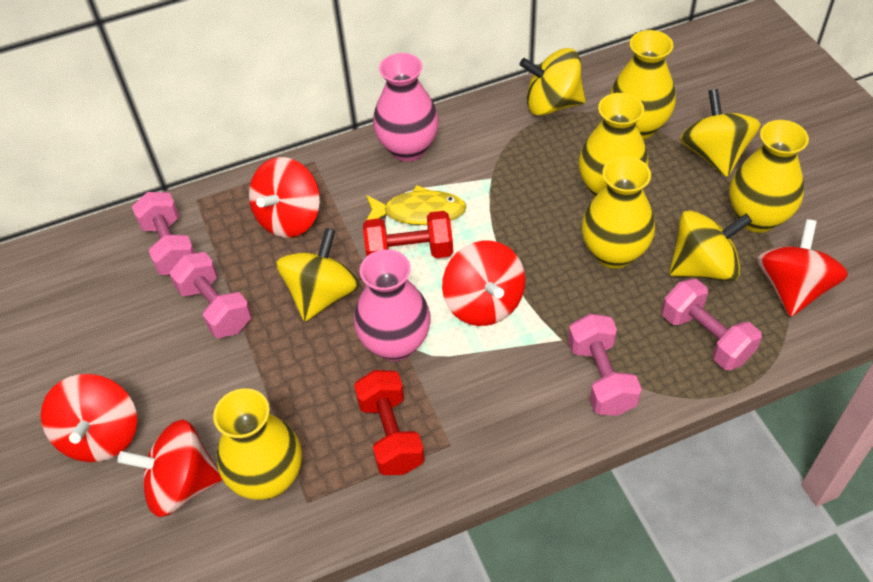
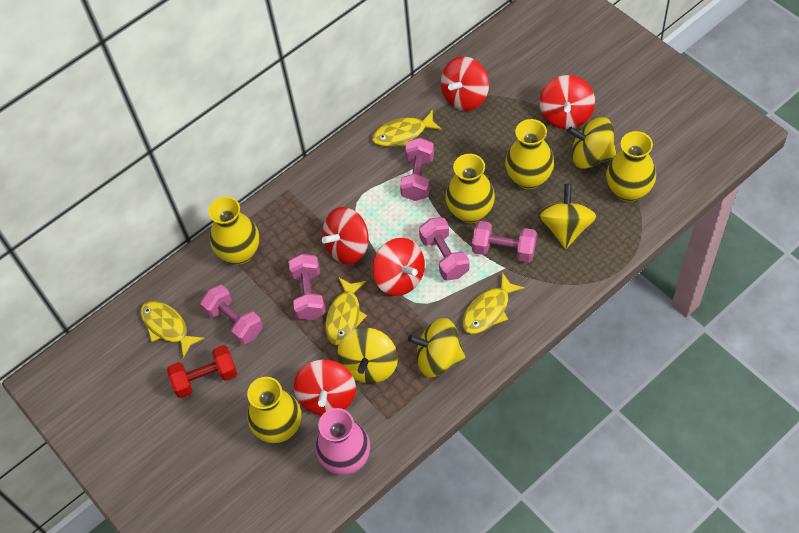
pink dumbbell: [132,192,195,275] [169,252,252,338] [568,314,642,416] [662,279,762,370] = 4 -> [200,285,263,345] [288,254,325,320] [400,138,434,201] [419,217,470,280] [472,221,537,263] = 5
pink vase: [354,249,431,361] [373,53,439,162] = 2 -> [316,408,370,475] = 1
red dumbbell: [354,370,425,475] [363,211,453,258] = 2 -> [167,345,237,398] = 1
yellow fish: [366,185,467,225] = 1 -> [140,301,205,358] [325,278,367,345] [372,110,442,146] [462,272,525,334] = 4

